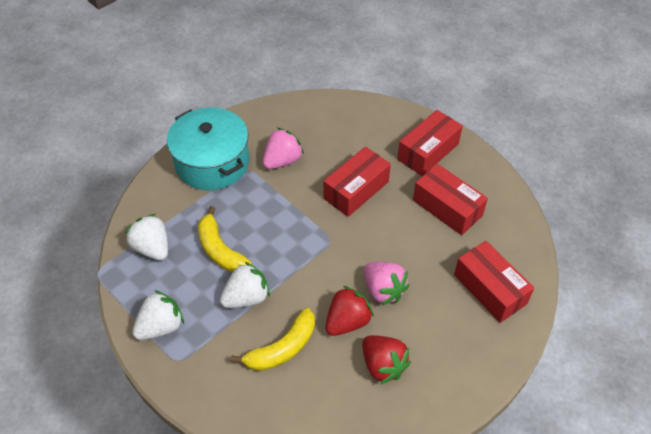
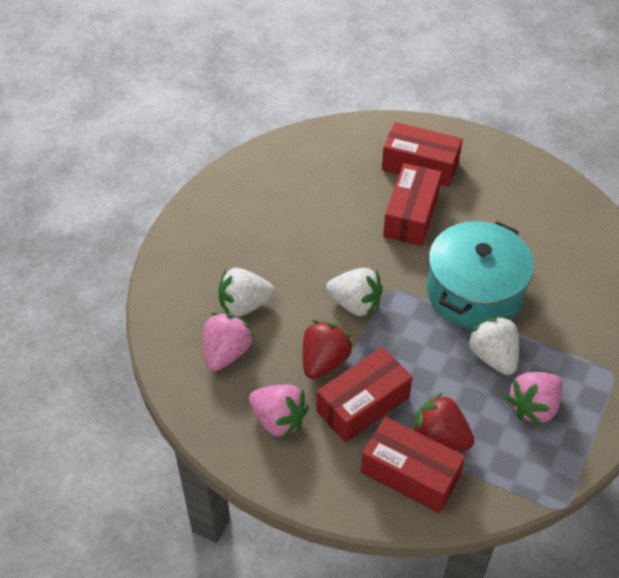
pink strawberry: [263,128,304,169] [364,262,410,306] = 2 -> [203,312,254,371] [249,384,309,439] [506,372,563,426] = 3
yellow banana: [198,206,252,272] [231,308,315,371] = 2 -> none = 0

